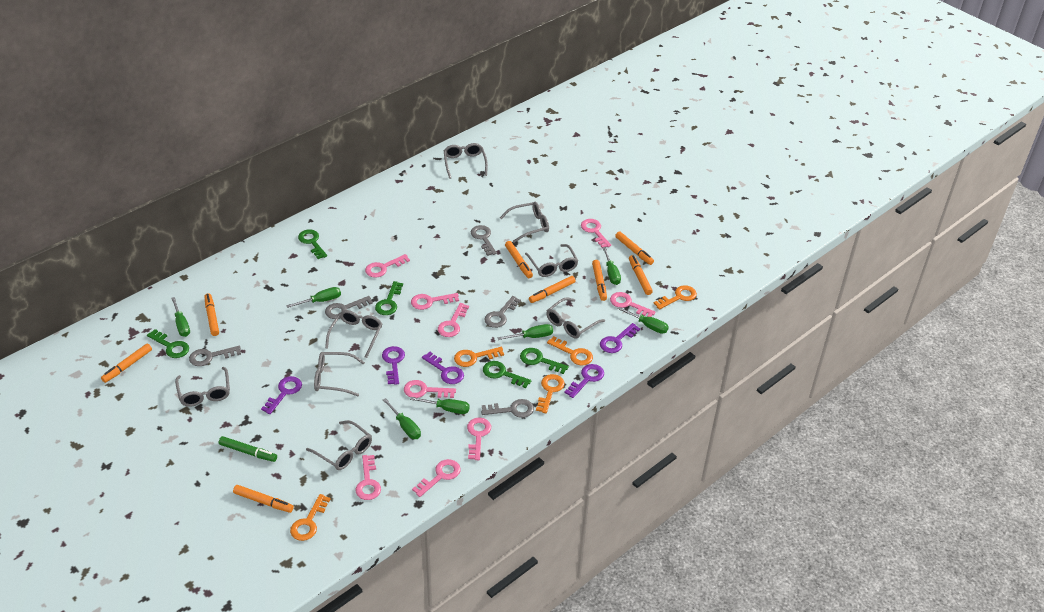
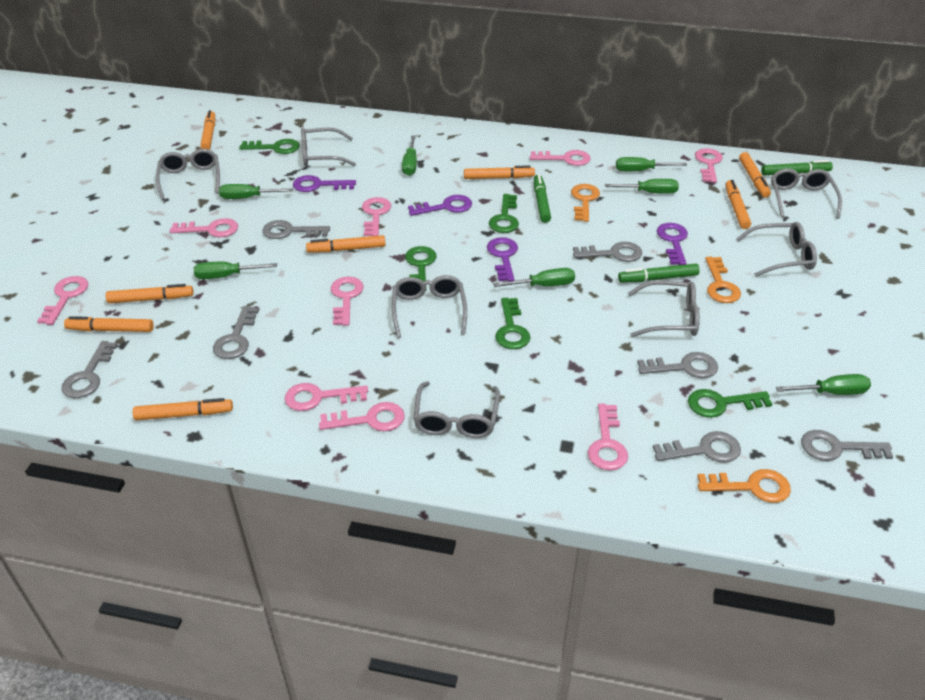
green marker: [219,436,277,462] = 1 -> [534,174,551,223] [618,264,700,283] [761,160,833,175] = 3
grey glasses: [175,367,230,407] [306,420,372,470] [314,352,365,396] [325,310,382,358] [444,143,488,179] [500,202,549,243] [525,244,578,277] [546,297,605,339] = 8 -> [156,149,220,200] [301,128,356,167] [392,275,467,338] [413,381,500,438] [628,280,700,337] [736,222,817,277] [771,168,842,219] = 7
grey key: [189,346,241,366] [325,296,373,319] [471,225,497,256] [481,399,534,418] [484,296,521,328] = 5 -> [62,341,118,398] [213,306,259,359] [262,220,330,239] [573,242,642,262] [637,352,718,378] [653,431,741,463] [801,430,893,461] = 7
orange key: [290,494,330,541] [454,347,504,367] [536,374,565,413] [547,336,593,366] [654,285,697,310] = 5 -> [571,184,600,222] [698,469,791,503] [705,257,741,303] = 3
purple key: [261,376,302,414] [382,346,405,385] [422,352,464,384] [564,364,604,398] [600,323,640,353] = 5 -> [293,175,356,192] [408,195,472,216] [487,237,518,281] [657,223,688,265] = 4

